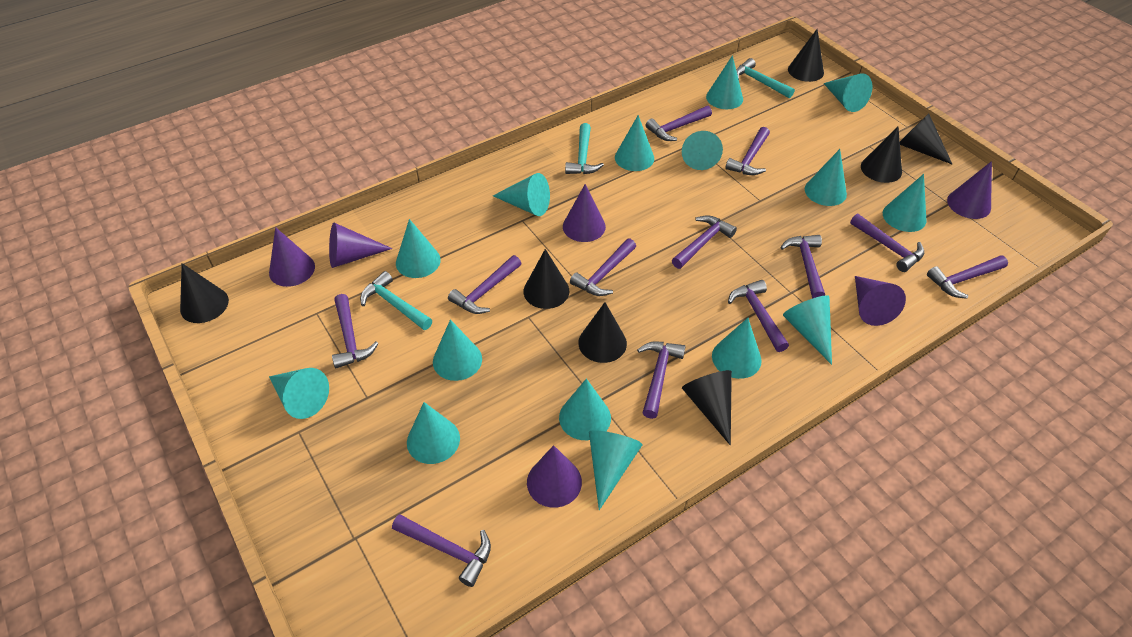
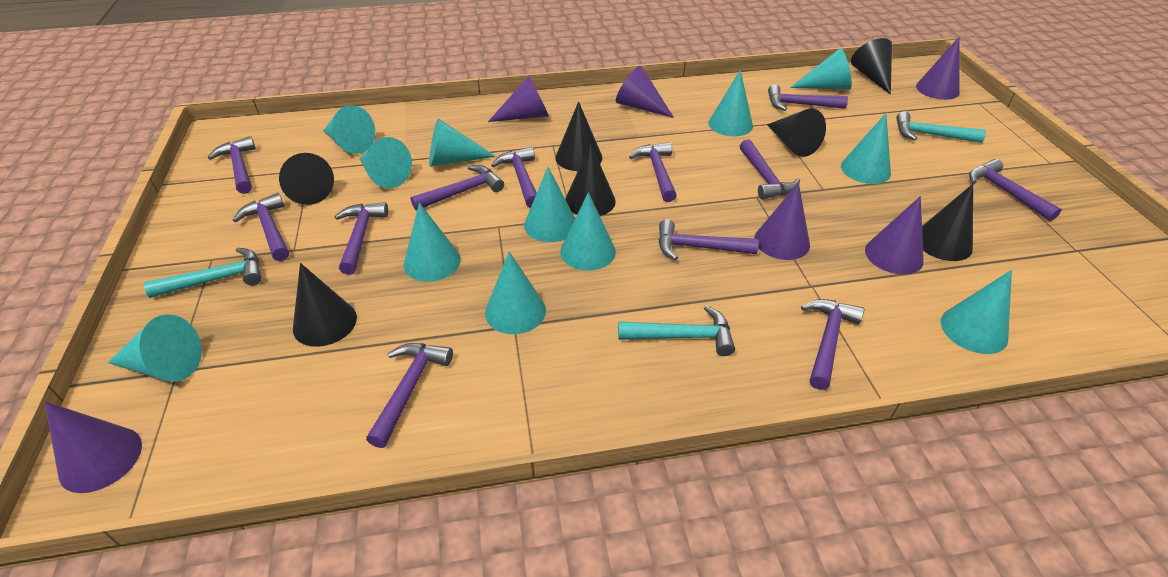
turquoise cone: [269,368,329,419] [396,219,441,278] [407,402,460,464] [433,320,482,381] [493,173,550,216] [559,378,611,440] [589,430,642,510] [615,115,654,171] [682,131,723,170] [706,55,743,109] [712,318,762,379] [783,295,832,365] [805,149,847,206] [823,73,872,112] [883,174,927,232] = 15 -> [108,314,202,382] [323,105,375,154] [360,137,412,188] [404,203,461,282] [429,118,496,167] [485,252,546,334] [524,167,575,242] [560,192,616,271] [709,70,753,136] [790,48,852,90] [841,113,891,184] [941,270,1012,354] = 12

